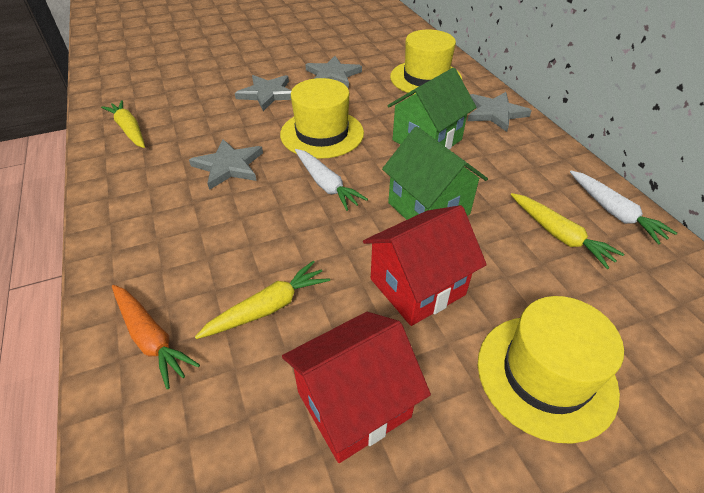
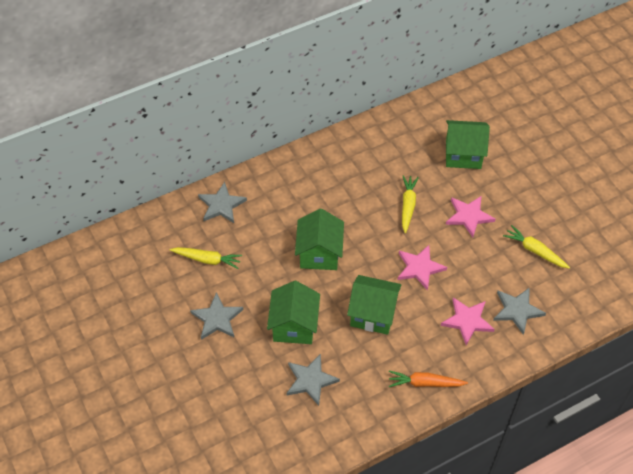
green house: [382,126,488,220] [388,68,477,150] = 2 -> [267,281,320,344] [295,208,344,270] [347,275,402,335] [446,120,490,169] = 4
pink star: none = 0 -> [398,245,447,291] [441,297,495,345] [446,196,495,237] = 3
red house: [282,312,431,463] [363,205,487,326] = 2 -> none = 0
white carrot: [295,149,368,211] [570,171,677,245] = 2 -> none = 0
yellow hat: [280,78,364,159] [390,30,462,95] [478,296,624,444] = 3 -> none = 0

